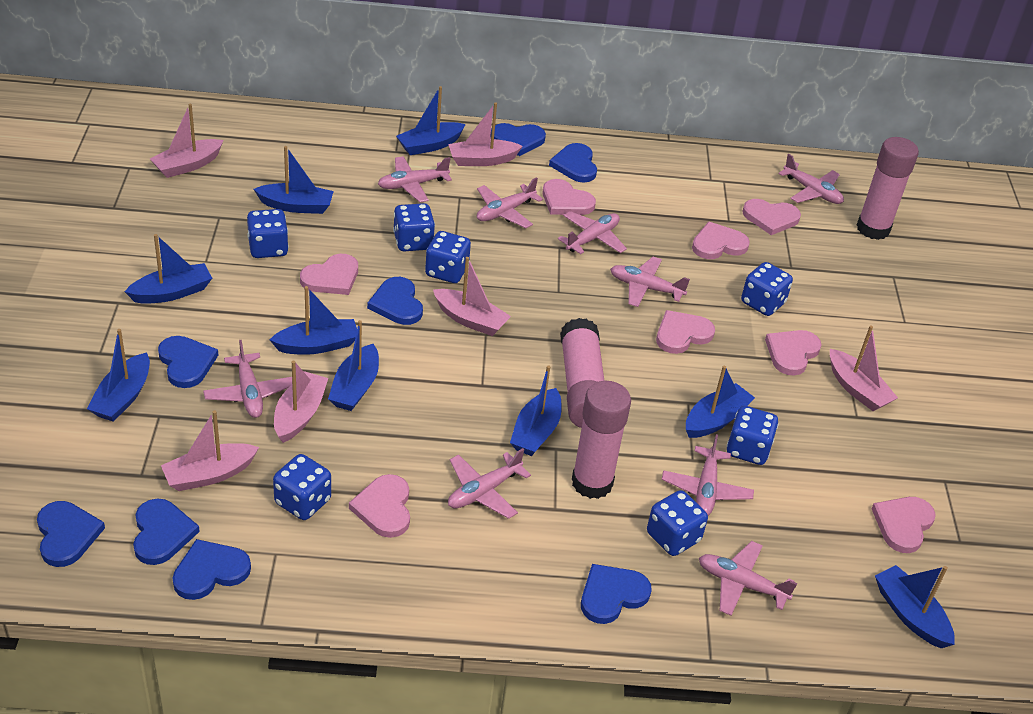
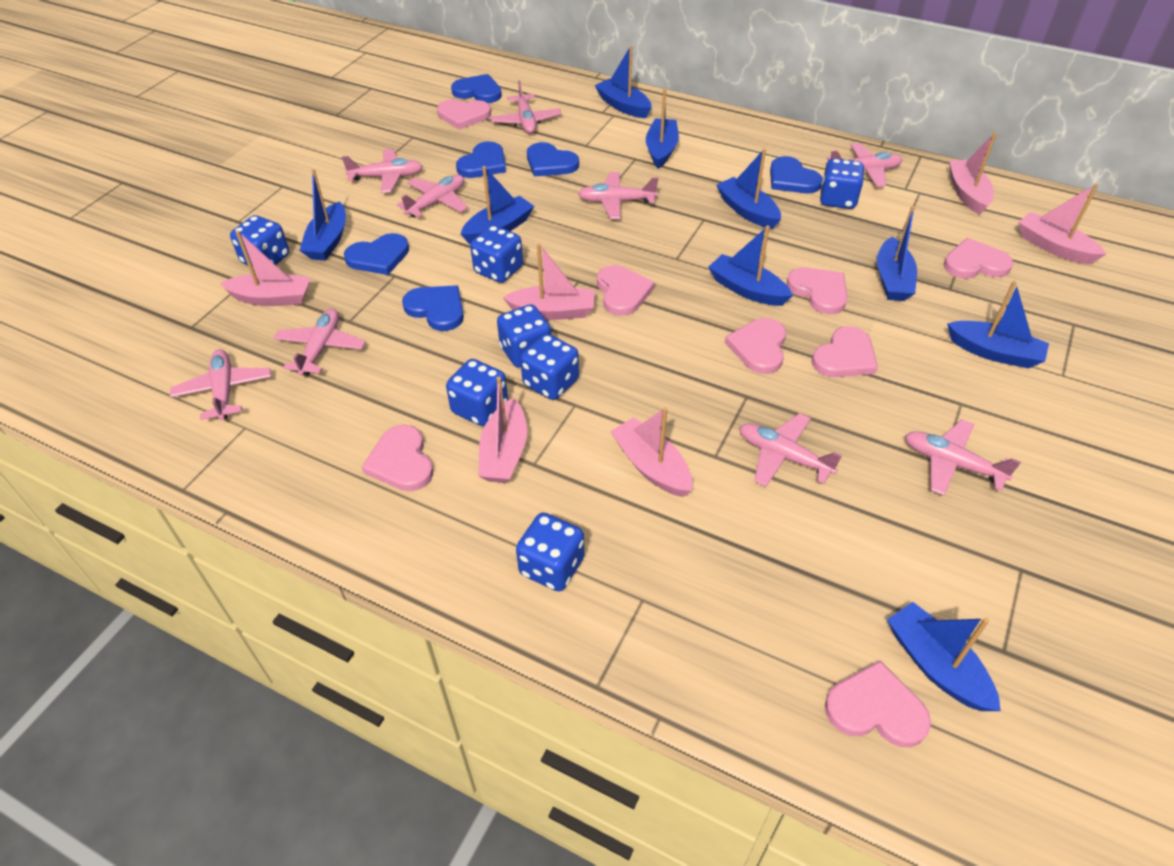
blue heart: [37,501,105,567] [133,499,200,565] [158,336,218,388] [173,539,251,600] [367,277,423,325] [490,123,546,156] [549,143,597,182] [581,564,652,624] = 8 -> [344,233,409,275] [402,285,464,331] [451,74,502,103] [456,141,506,178] [527,142,579,176] [770,156,823,193] = 6
pink glue stick: [560,318,604,428] [572,381,631,499] [857,137,919,240] = 3 -> none = 0

